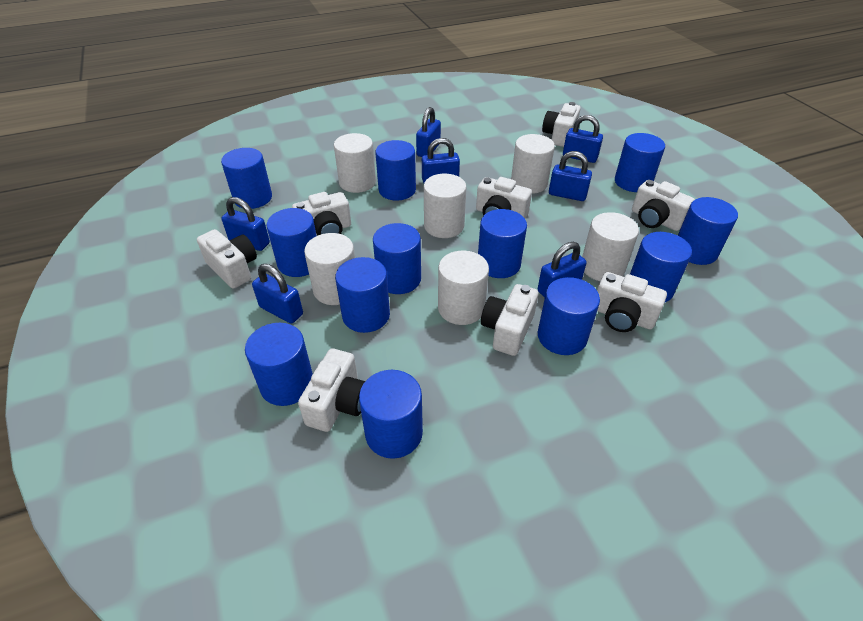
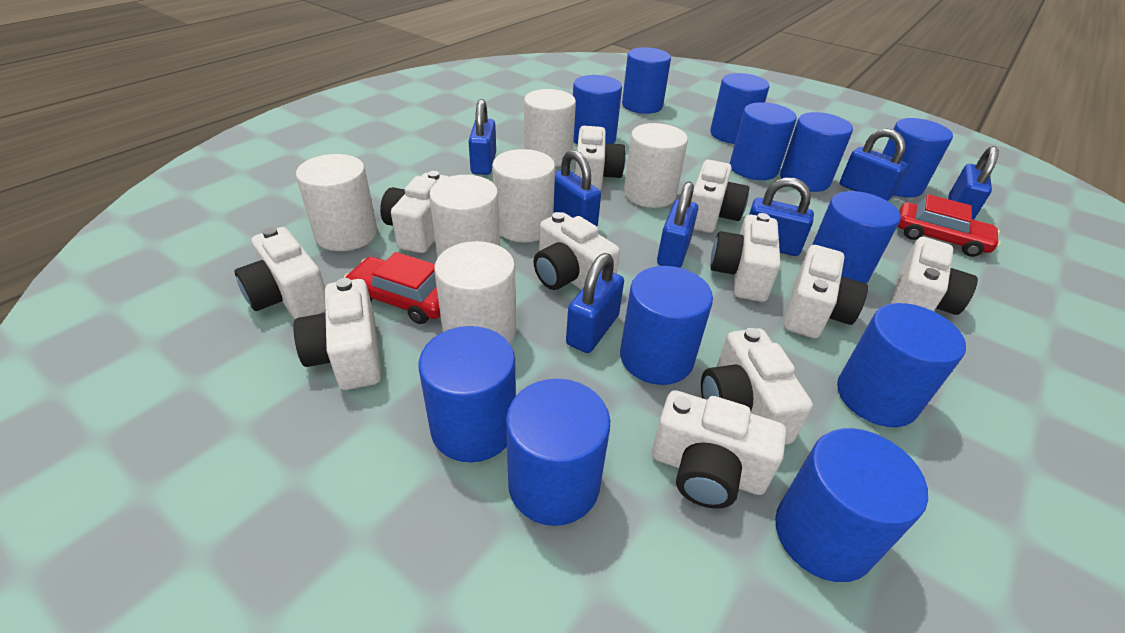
red car: none = 0 -> [344,252,440,324] [898,194,1001,257] = 2
white camera: [197,229,257,289] [292,192,351,235] [298,348,365,432] [476,177,532,218] [481,284,539,356] [542,102,581,147] [597,272,667,332] [632,180,695,231] = 8 -> [235,227,325,319] [293,278,381,390] [380,171,448,253] [534,212,620,290] [575,126,626,191] [652,390,786,509] [691,160,749,233] [701,328,813,445] [710,213,780,302] [784,245,868,339] [891,237,978,315] = 11

